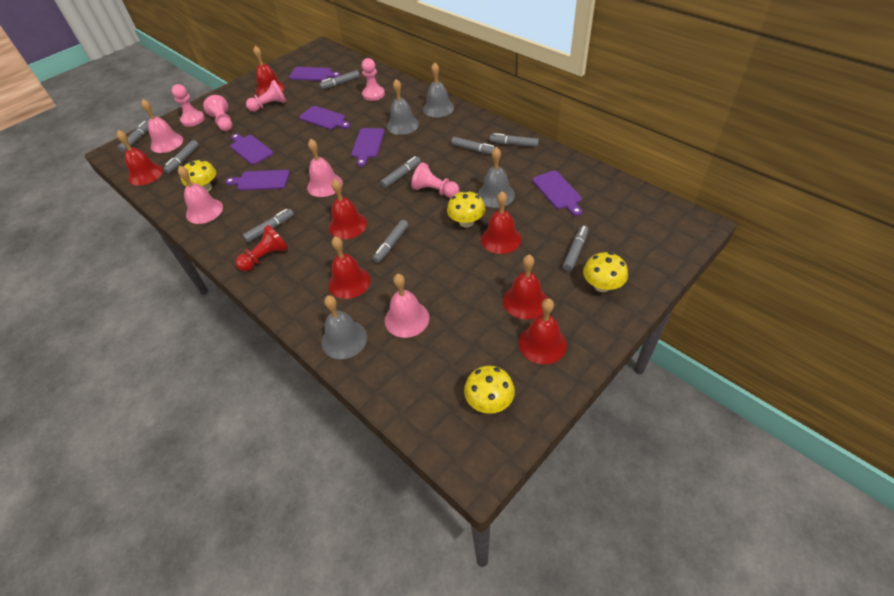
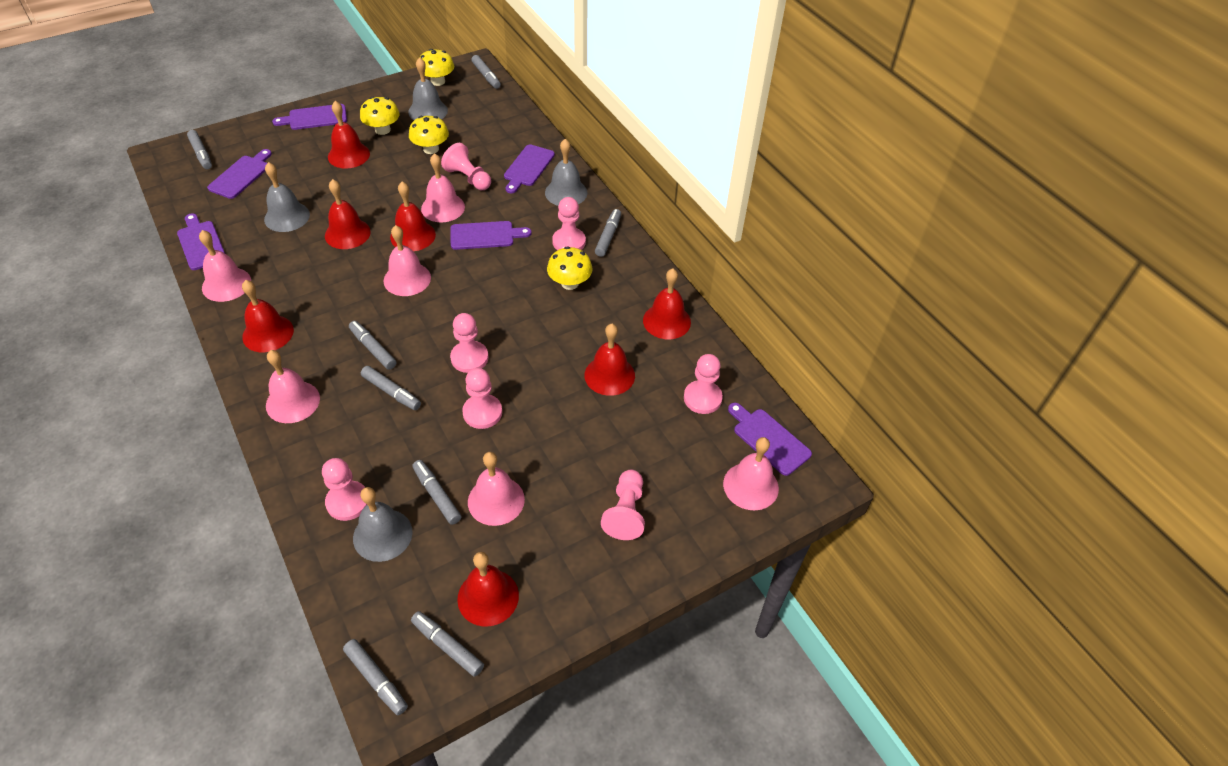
grey marker: [118,121,149,152] [163,140,199,174] [243,209,294,243] [319,70,360,89] [372,220,408,263] [380,156,421,188] [451,137,495,155] [490,133,539,147] [563,225,589,271] = 9 -> [187,130,212,169] [343,639,408,715] [349,321,397,370] [361,366,421,410] [411,611,484,677] [412,460,462,525] [471,55,501,89] [595,209,621,257] = 8
pink bell: [141,99,183,153] [178,166,223,224] [307,139,343,197] [385,274,429,338] = 4 -> [199,230,251,302] [266,350,320,423] [384,225,431,296] [421,153,465,222] [468,452,525,526] [723,437,779,510] = 6
pink pawn: [171,84,205,127] [203,95,232,131] [246,80,287,112] [362,58,385,101] [411,162,460,198] = 5 -> [322,458,367,521] [441,143,491,190] [450,313,488,373] [462,368,502,429] [552,197,586,250] [601,470,645,540] [684,354,723,414] = 7
red pawn: [236,225,288,271] = 1 -> none = 0

